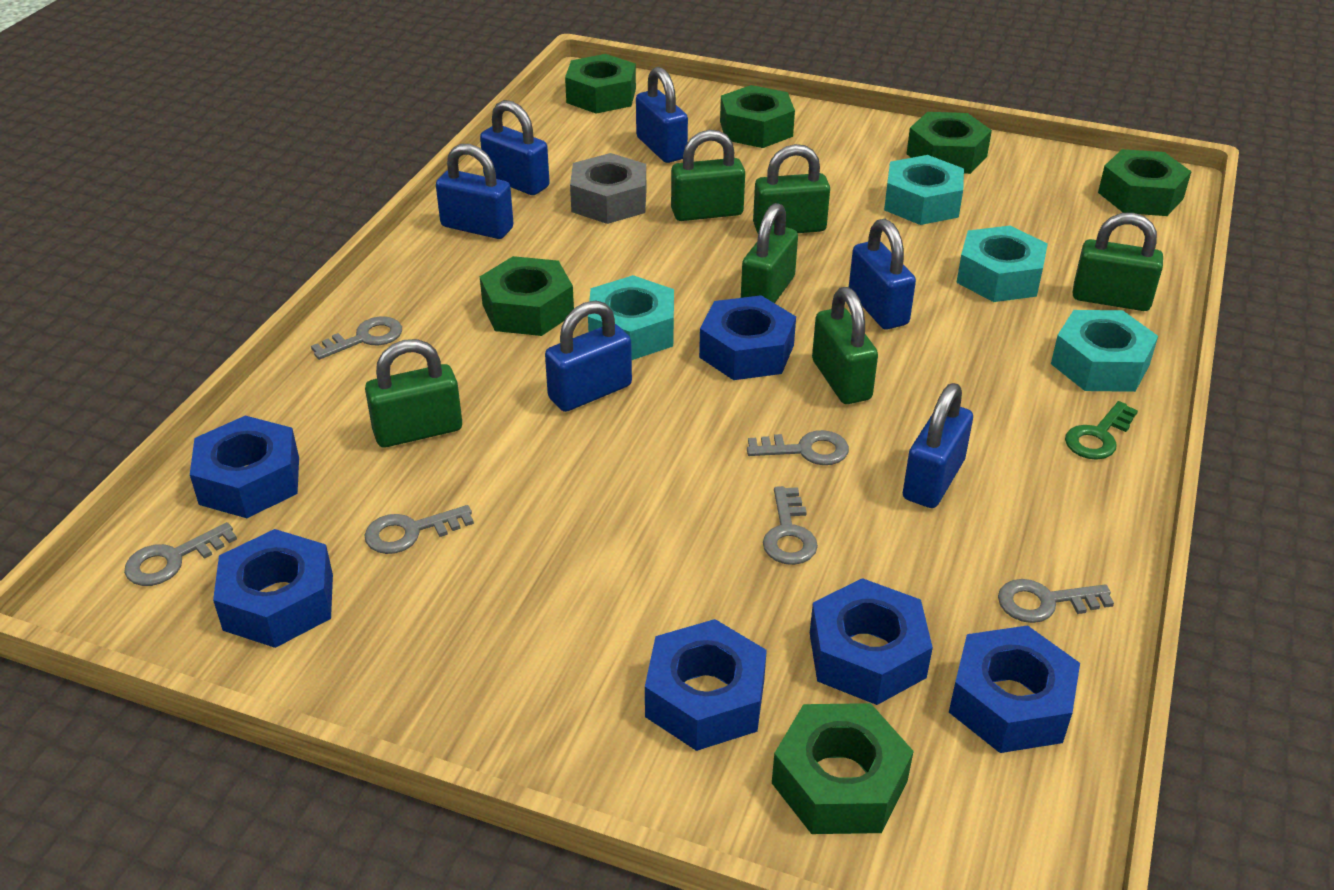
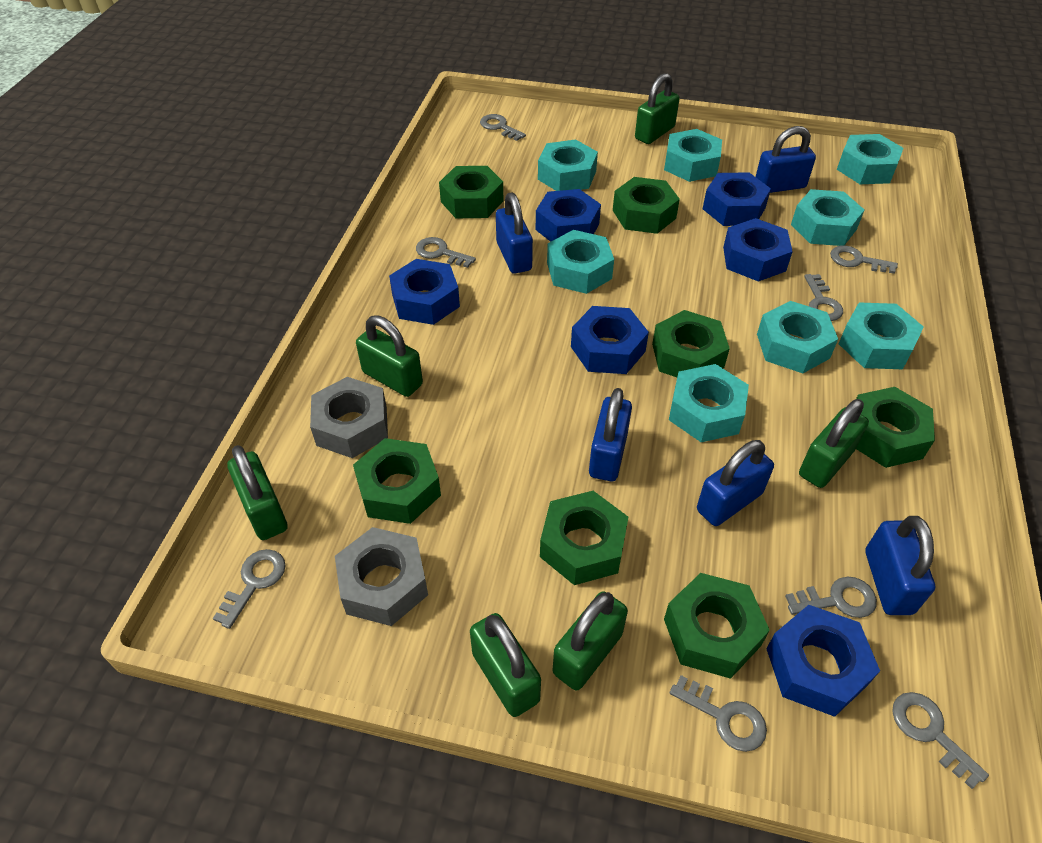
blue padlock: [436,144,513,239] [480,100,550,195] [545,300,632,412] [636,67,688,163] [849,219,916,329] [903,383,973,508] = 6 -> [496,193,533,274] [589,388,632,481] [697,440,774,526] [756,126,816,193] [865,516,935,615] = 5
green key: [1065,401,1138,460] = 1 -> none = 0
green nut: [480,256,574,336] [565,54,636,114] [720,85,795,148] [772,703,914,834] [906,112,992,174] [1098,149,1191,216] = 6 -> [353,438,441,524] [439,166,503,218] [540,491,628,585] [613,177,680,234] [652,310,730,377] [664,573,770,679] [856,387,935,468] = 7
grey key: [124,522,237,586] [311,316,402,360] [364,505,474,554] [747,430,849,465] [763,486,818,565] [998,579,1114,623] = 6 -> [213,549,286,629] [416,237,476,268] [480,114,526,141] [670,675,767,752] [785,577,877,618] [804,274,843,321] [830,245,898,274] [892,692,989,789] = 8
grey nut: [570,153,646,224] = 1 -> [310,377,388,458] [335,527,428,626] = 2
turquoise nut: [588,275,674,360] [884,155,964,225] [956,226,1048,302] [1051,310,1158,392] = 4 -> [538,139,598,191] [547,230,614,294] [664,129,722,182] [669,364,749,442] [757,301,838,373] [791,189,864,246] [837,134,903,184] [839,303,924,369] = 8

